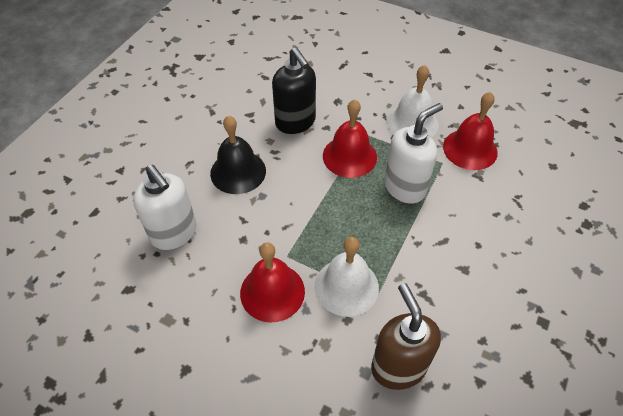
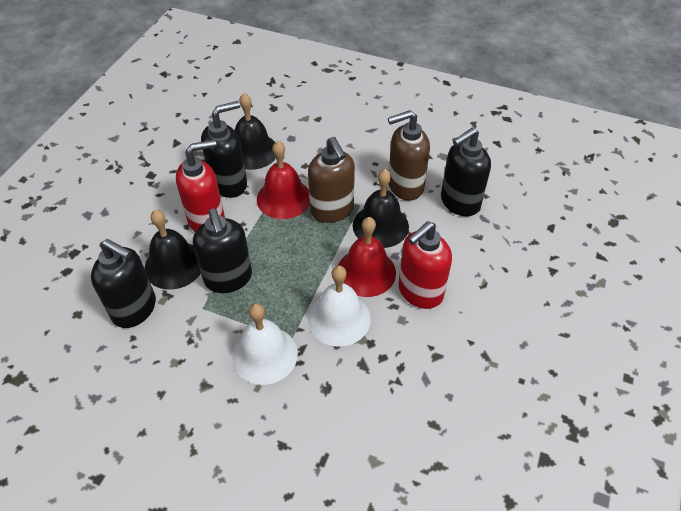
black bell: [210,115,266,194] = 1 -> [144,210,201,290] [234,93,276,170] [353,169,409,248] = 3
black soap dispenser: [272,47,316,134] = 1 -> [91,239,156,328] [193,208,252,293] [201,101,247,198] [441,128,491,216] = 4
brown soap dispenser: [371,283,441,390] = 1 -> [308,137,355,223] [388,110,430,201] = 2
red bell: [240,242,305,322] [323,99,377,178] [443,92,498,170] = 3 -> [257,141,310,219] [338,217,396,297] = 2
red soap dispenser: none = 0 -> [176,139,225,232] [398,221,452,309] = 2
white soap dispenser: [133,165,197,250] [384,103,443,204] = 2 -> none = 0

